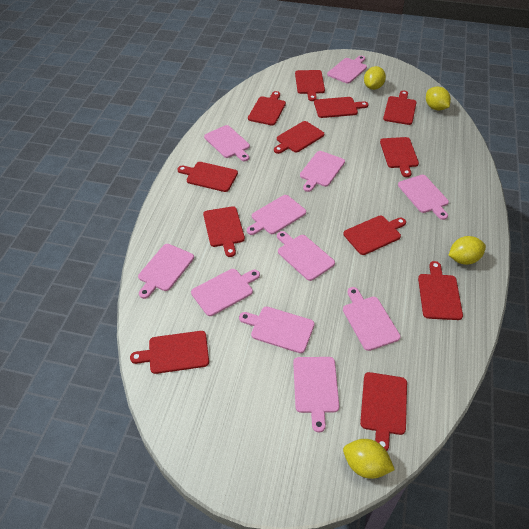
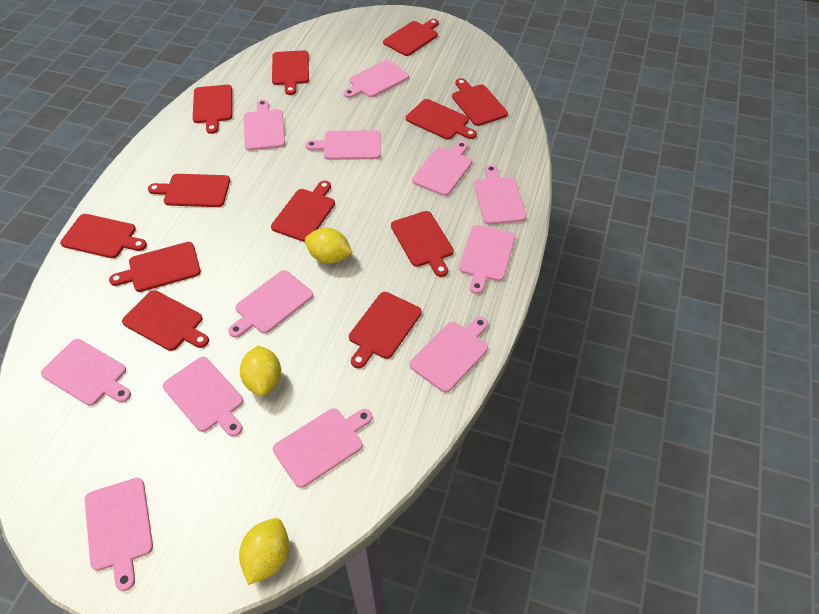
pink cutting board: [138,244,194,299] [191,269,260,316] [204,125,250,161] [239,306,315,353] [247,195,306,235] [277,231,335,281] [293,357,339,433] [300,151,345,192] [327,56,367,84] [343,287,401,351] [398,175,449,220] = 11 -> [41,339,131,406] [85,478,153,591] [163,357,243,437] [228,270,313,338] [244,99,285,151] [273,408,372,488] [305,130,381,160] [344,60,409,98] [410,317,488,393] [412,141,472,196] [459,225,515,294] [474,165,527,225] = 12
yellow lemon: [343,439,395,479] [364,66,386,90] [426,86,451,111] [449,236,486,265] = 4 -> [239,518,289,585] [240,345,281,396] [305,228,353,264] = 3

